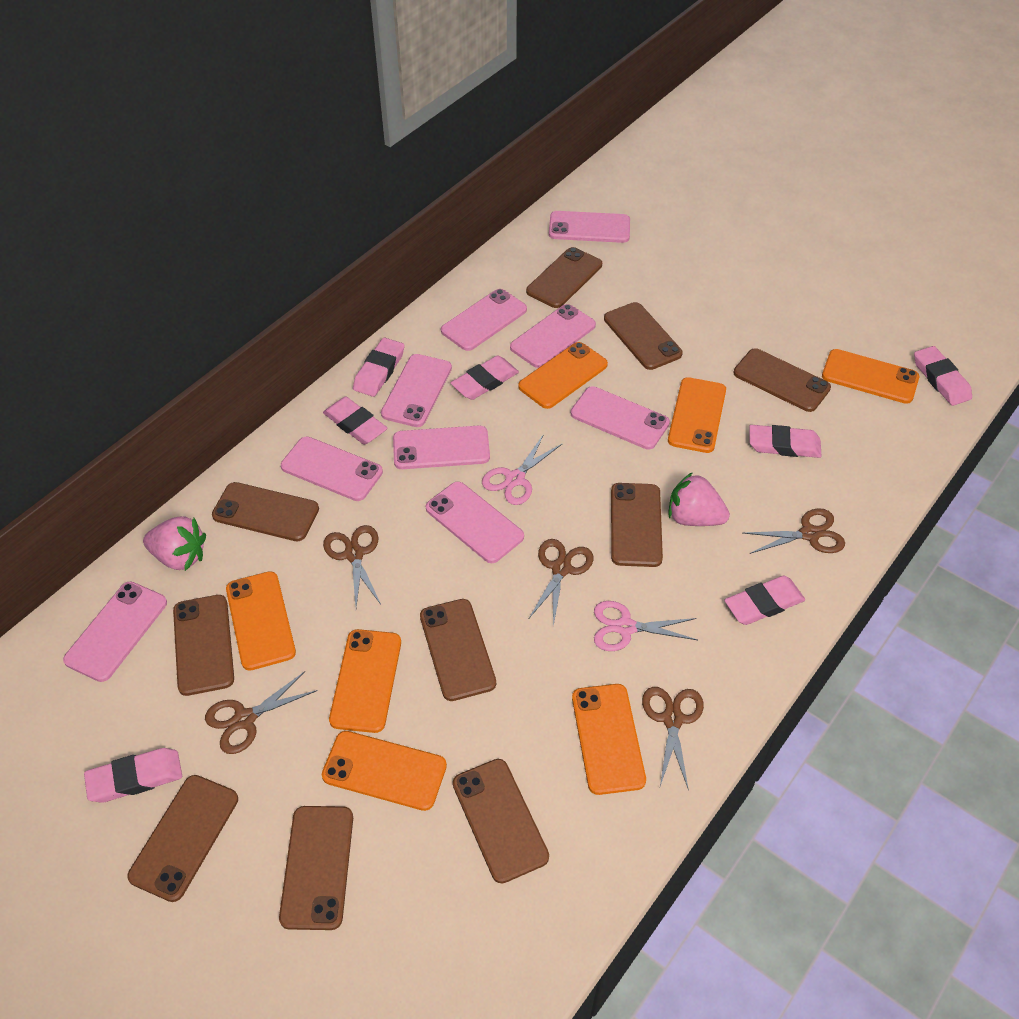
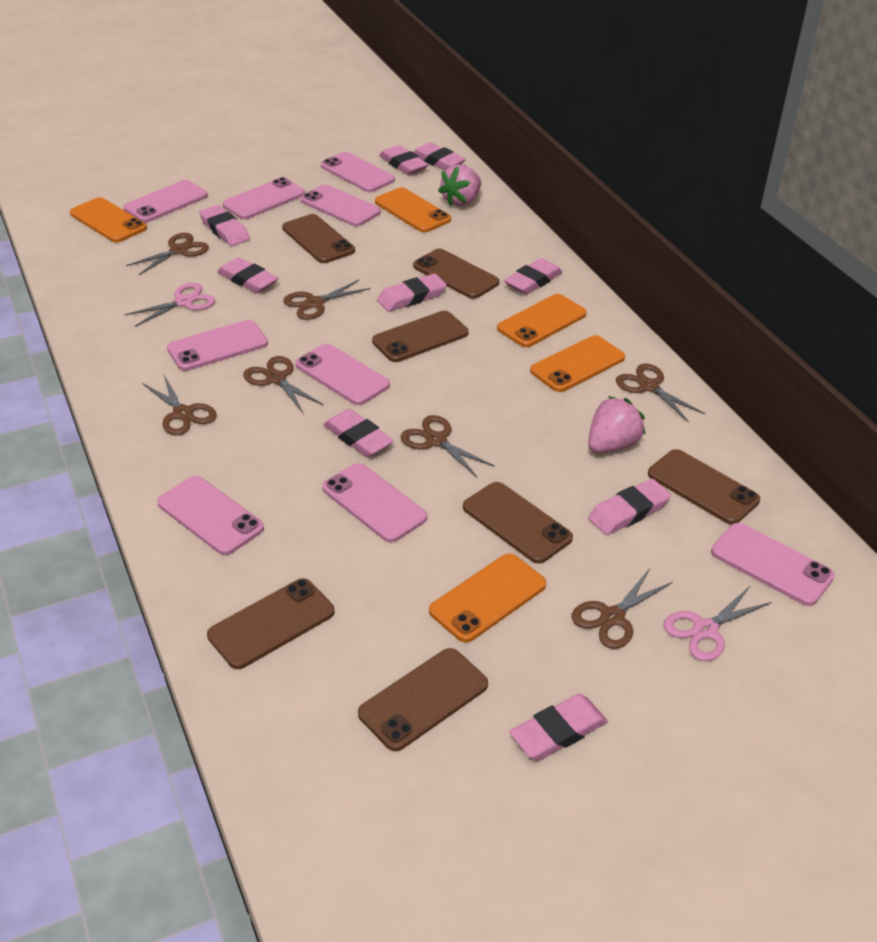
brown phone: [127,775,238,902] [173,595,234,696] [212,482,319,541] [279,806,353,930] [420,599,496,701] [453,759,549,883] [526,247,602,308] [604,302,683,370] [611,483,663,567] [734,348,831,412] = 10 -> [207,578,335,669] [282,214,355,263] [358,648,488,751] [372,311,469,362] [413,249,499,299] [463,482,573,564] [648,449,760,525] = 7
brown scissors: [205,671,318,754] [323,525,381,607] [529,539,594,626] [642,687,704,791] [744,508,845,554] = 5 -> [126,233,209,275] [142,373,217,436] [243,356,324,414] [283,279,371,320] [400,415,495,477] [572,568,673,649] [616,363,705,422] = 7
orange phone: [226,571,296,671] [322,731,447,811] [329,629,401,733] [518,342,608,409] [572,684,646,795] [668,377,726,453] [822,349,919,404] = 7 -> [70,197,147,242] [375,187,451,232] [429,554,546,643] [497,294,587,347] [530,335,625,392] = 5
pink eraser: [84,748,182,803] [323,397,387,445] [353,338,405,397] [451,356,519,400] [724,576,805,625] [749,425,821,458] [914,346,972,406] = 7 -> [199,205,250,246] [217,257,279,293] [324,409,394,457] [377,274,447,312] [379,145,428,175] [413,142,466,171] [504,258,563,295] [509,694,608,760] [588,479,671,535] = 9

